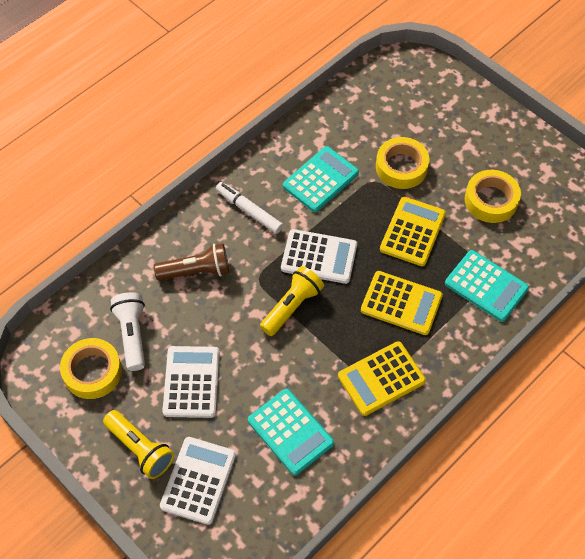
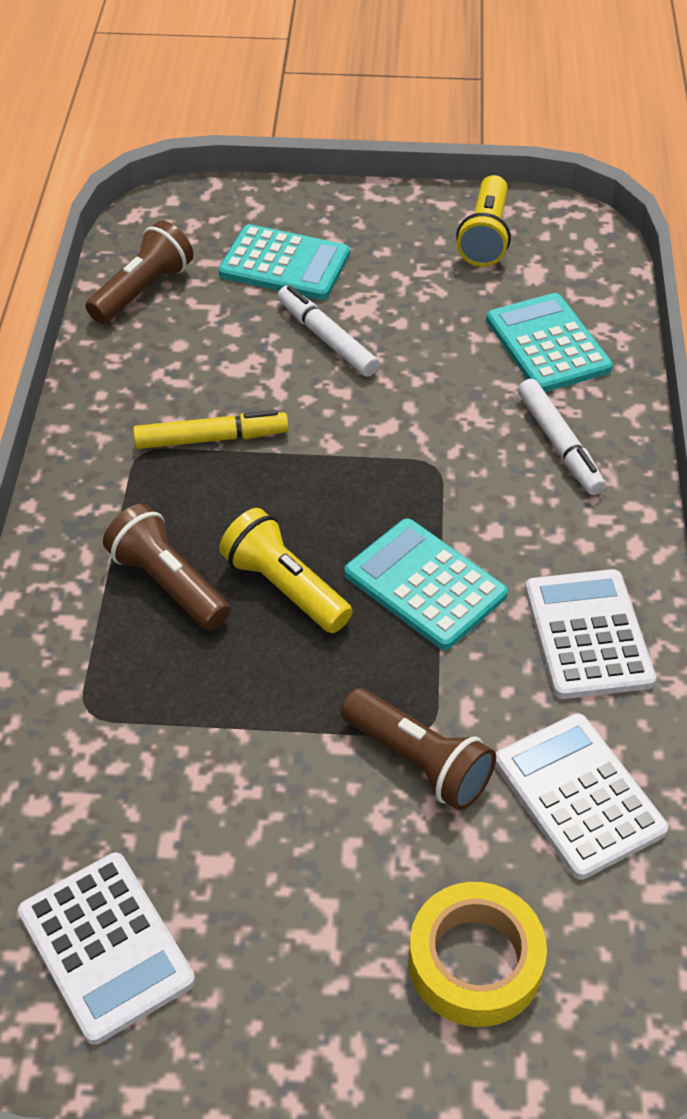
brown flashlight: [154,243,229,281] = 1 -> [86,220,193,324] [103,504,230,631] [341,688,496,810] = 3
white flashlight: [110,292,145,371] = 1 -> none = 0
white marker: [216,182,283,234] = 1 -> [277,286,379,377] [518,379,606,495] = 2
yellow calculator: [338,341,426,416] [361,271,443,335] [380,197,446,266] = 3 -> none = 0
yellow marker: none = 0 -> [133,410,289,449] = 1
yellow tape: [60,338,122,399] [376,137,429,189] [465,170,521,223] = 3 -> [409,882,547,1027] = 1

